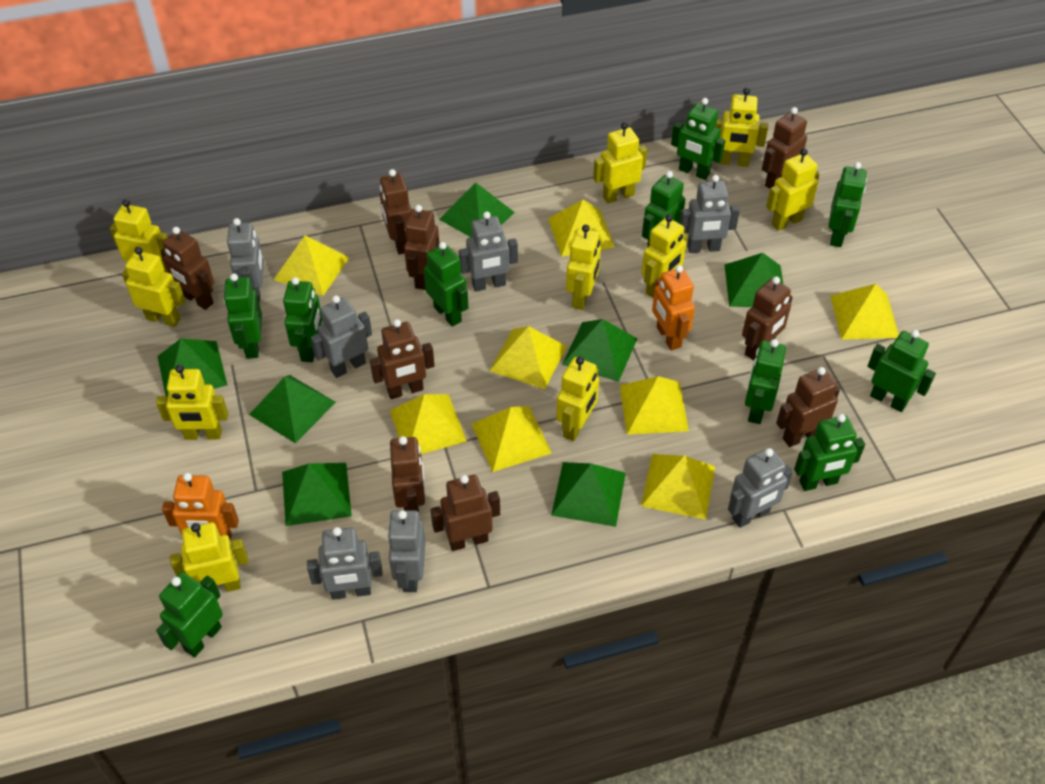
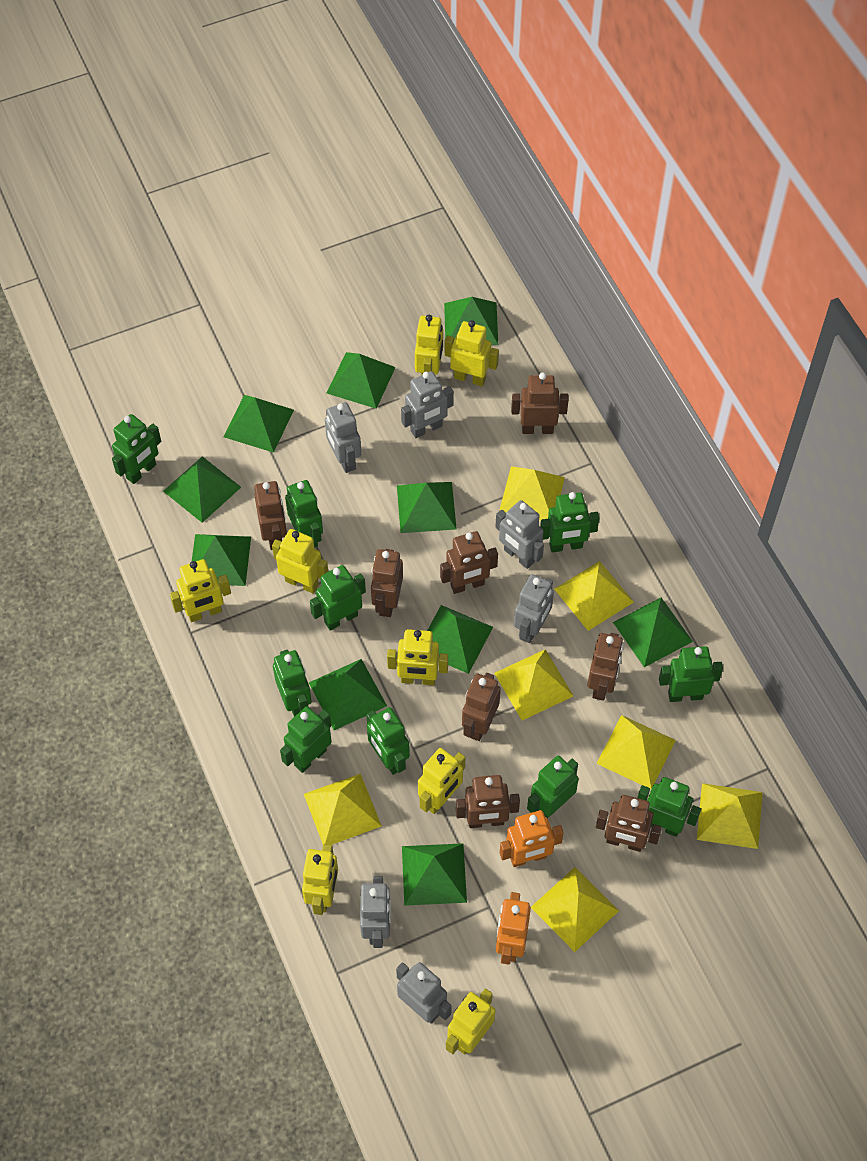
brown robot: [160,227,214,310] [370,319,435,399] [380,169,412,254] [390,436,425,512] [404,205,439,290] [430,475,500,551] [742,276,793,360] [762,107,807,189] [776,367,840,447] = 9 -> [254,481,287,550] [371,549,403,617] [440,531,498,594] [456,775,520,828] [462,673,501,741] [511,372,569,434] [587,633,623,701] [596,795,662,852] = 8
green pyramid: [157,338,227,398] [249,375,336,443] [282,463,352,526] [439,182,515,237] [551,462,626,527] [562,319,637,382] [725,253,783,307] = 7 -> [163,456,241,523] [192,534,251,586] [223,395,294,453] [309,659,387,730] [327,352,396,409] [397,482,457,533] [402,843,467,906] [427,605,493,674] [444,297,498,345] [613,598,693,667] = 10
grey robot: [227,218,264,303] [307,527,383,600] [311,295,372,378] [387,510,426,592] [459,212,518,292] [680,175,740,253] [728,447,793,528] = 7 -> [325,402,361,473] [360,876,391,948] [396,962,452,1024] [401,371,454,438] [495,500,544,569] [514,574,554,643] = 6
yellow pyramid: [274,236,350,296] [390,394,467,454] [472,406,552,472] [490,326,567,389] [548,200,615,257] [620,376,689,435] [641,454,715,520] [830,284,899,340] = 8 -> [304,773,382,845] [494,649,573,720] [499,466,565,521] [531,867,619,952] [554,561,634,631] [596,715,676,789] [697,783,763,849] = 7
yellow robot: [110,199,167,272] [122,247,185,327] [156,365,228,440] [170,522,249,592] [556,356,599,441] [566,225,601,310] [593,122,647,203] [642,214,688,298] [715,88,768,167] [766,149,820,231] = 10 -> [170,559,231,622] [272,529,328,594] [302,844,338,915] [387,629,448,685] [415,315,443,375] [418,748,465,814] [444,320,499,386] [446,988,496,1054] = 8

